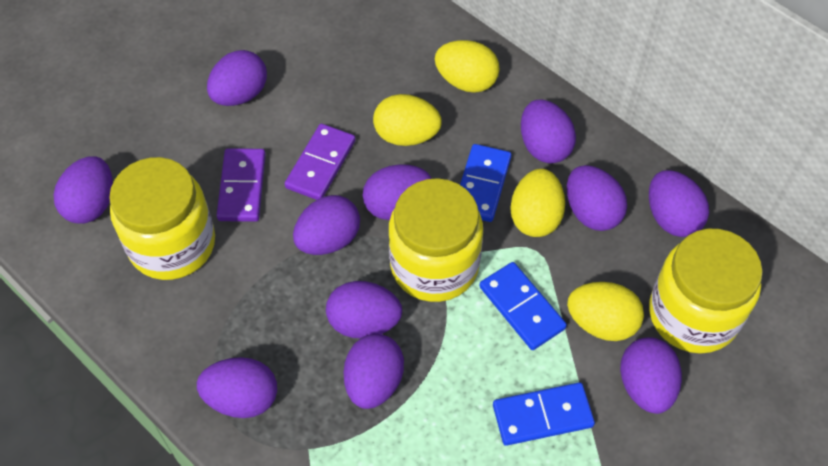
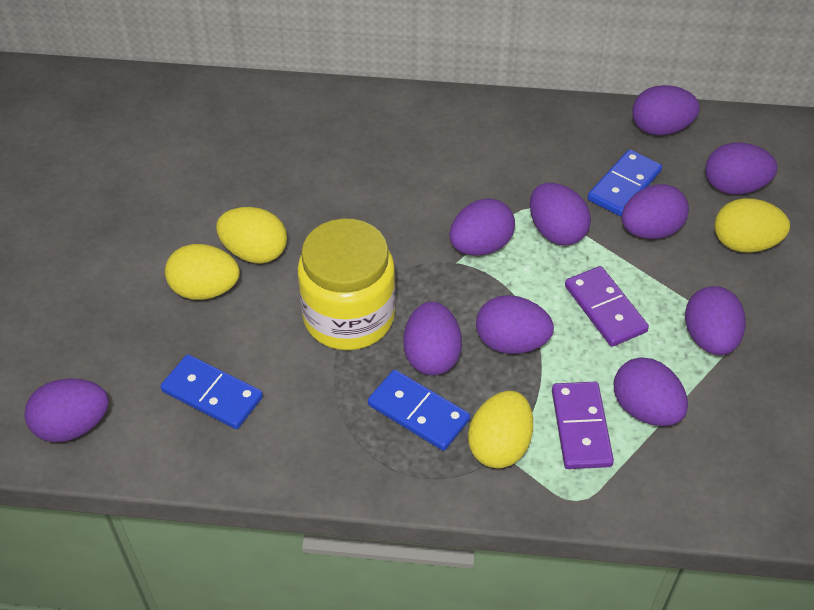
purple egg: [54,156,113,224] [197,357,277,418] [207,50,267,106] [293,195,360,255] [326,281,402,338] [344,334,404,409] [363,164,432,220] [521,99,576,164] [567,165,627,231] [620,337,682,414] [649,170,709,237] = 11 -> [24,378,109,442] [403,302,462,375] [449,198,515,255] [476,295,554,354] [530,183,591,245] [614,357,688,426] [622,184,689,239] [632,85,700,135] [685,286,746,355] [705,142,777,194] = 10
yellow jar: [109,157,215,280] [389,178,483,302] [649,229,763,354] = 3 -> [297,218,395,350] = 1

